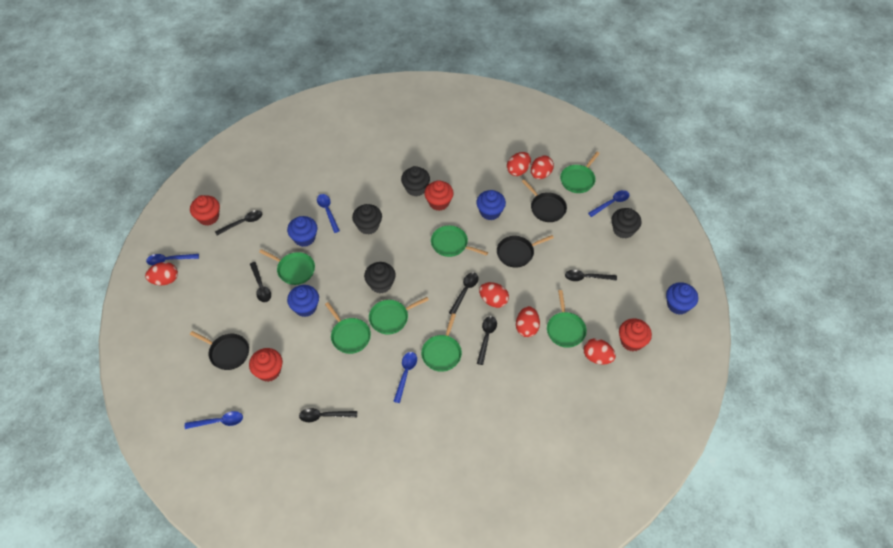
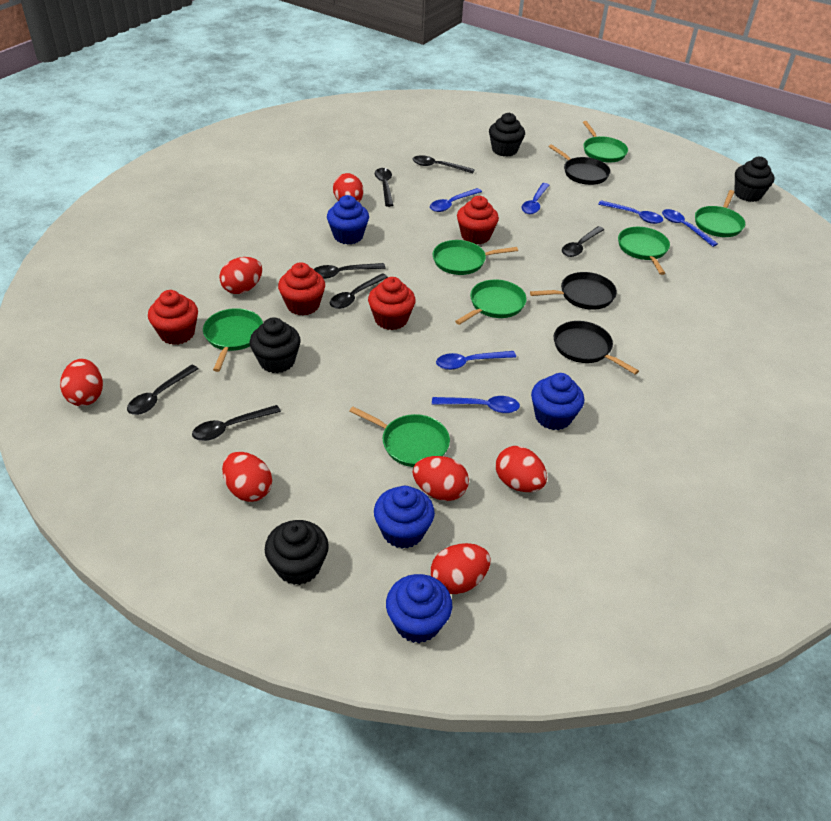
black spoon: [215,210,262,235] [250,262,271,302] [299,408,357,422] [449,272,479,314] [477,316,497,365] [565,270,617,281] = 6 -> [127,365,198,415] [192,405,281,441] [314,263,386,279] [330,273,388,309] [375,168,393,207] [412,155,475,173] [562,226,604,257] = 7
blue spoon: [146,254,199,265] [185,411,243,429] [317,194,340,233] [393,352,417,403] [588,190,629,217] = 5 -> [430,188,482,212] [432,396,520,413] [436,351,516,370] [522,183,549,214] [598,200,663,224] [662,209,718,247] = 6
red egg: [145,262,178,285] [479,282,509,308] [507,152,531,176] [516,306,540,337] [531,155,554,179] [584,338,616,365] = 6 -> [60,359,103,406] [219,257,262,294] [222,452,272,502] [333,173,363,202] [412,456,469,501] [431,543,490,594] [496,446,547,492] = 7

